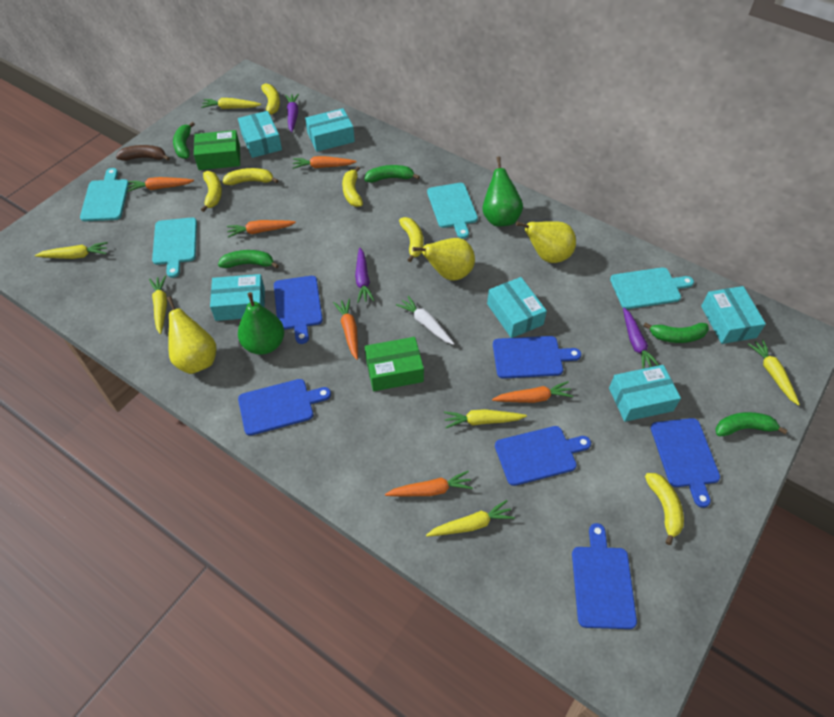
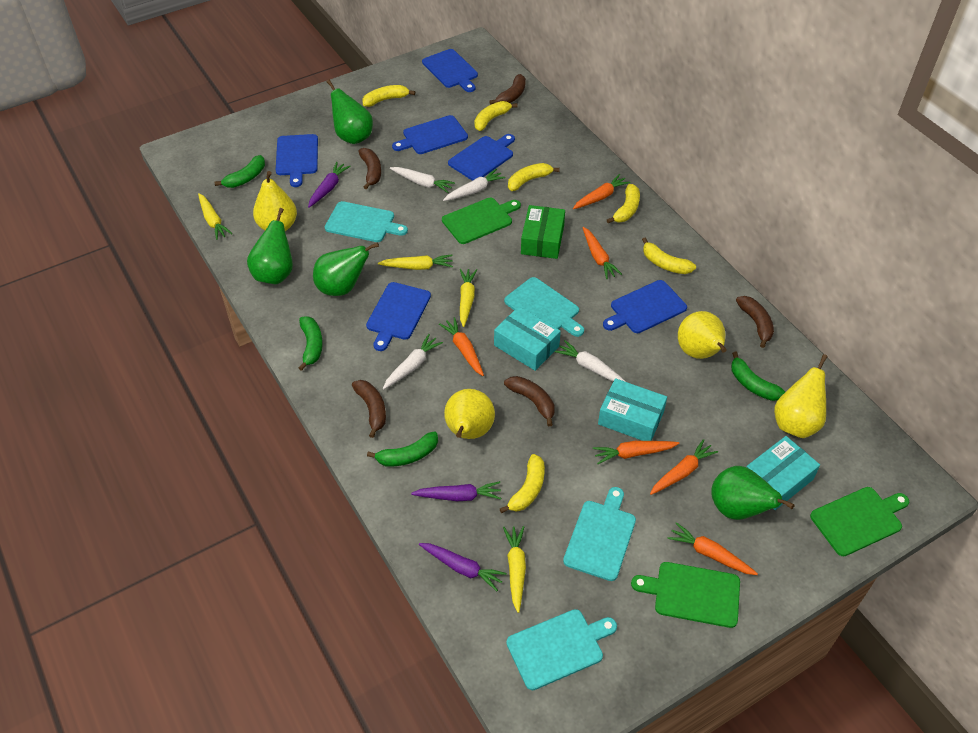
brown banana: [116,145,170,161] = 1 -> [352,380,386,438] [358,148,381,190] [489,74,526,105] [504,376,555,426] [736,296,774,348] = 5
green banana: [173,122,195,159] [218,250,279,268] [365,165,420,183] [643,322,709,343] [715,412,788,436] = 5 -> [214,155,265,188] [299,316,323,371] [367,431,438,467] [731,352,785,401] = 4
green box: [194,130,240,170] [365,337,424,391] = 2 -> [521,205,565,259] = 1
green cutting board: none = 0 -> [442,198,521,244] [631,562,740,628] [810,487,909,556] = 3
green pear: [238,292,284,355] [483,156,523,227] = 2 -> [247,208,293,284] [313,242,379,296] [327,80,373,144] [711,466,795,520] = 4
turquoise box: [210,274,265,321] [238,111,282,158] [305,108,355,152] [487,277,547,338] [609,365,681,422] [701,286,766,344] = 6 -> [494,306,561,371] [598,378,667,441] [747,436,820,510] = 3
white carrot: [396,296,454,345] = 1 -> [383,334,443,389] [390,167,455,193] [443,169,506,201] [555,340,626,382] = 4
yellow carrot: [35,242,108,259] [149,276,167,334] [201,98,261,109] [426,500,515,537] [444,409,527,428] [748,339,800,406] = 6 -> [198,193,232,240] [378,255,453,270] [460,269,477,327] [503,526,526,613] = 4
yellow pear: [167,296,217,374] [413,238,475,281] [516,221,576,263] = 3 -> [253,171,297,231] [444,389,495,439] [678,311,727,359] [774,354,828,438] = 4

